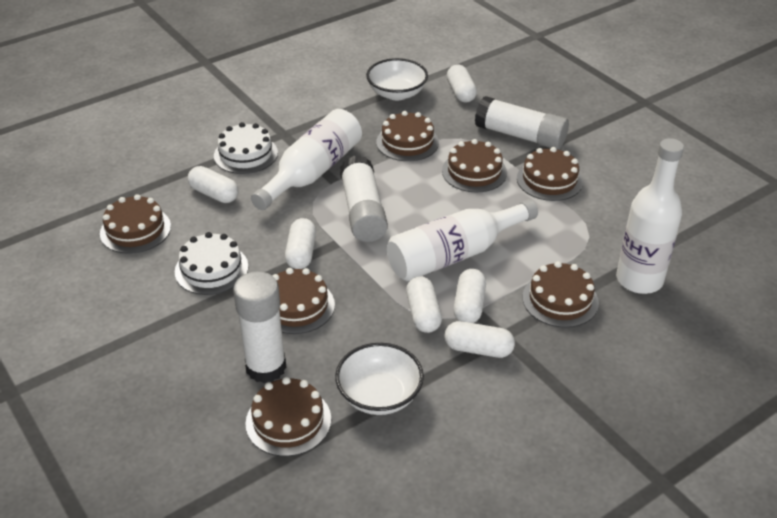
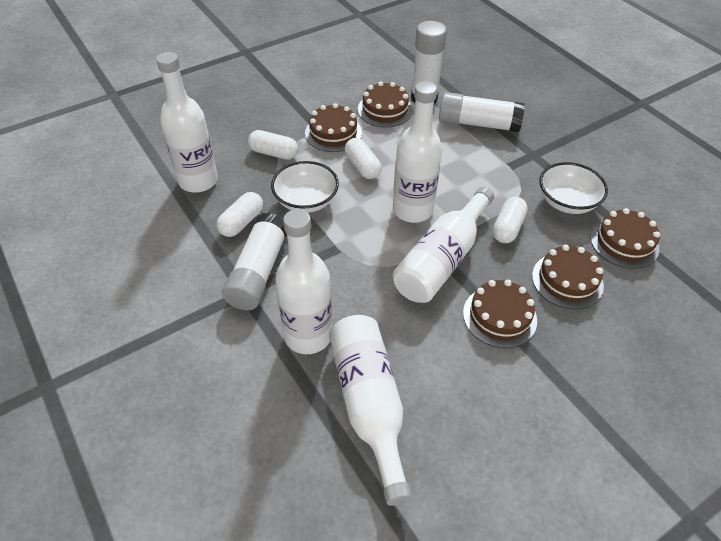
brown cake: [100,194,171,254] [245,377,331,456] [272,268,335,334] [376,111,439,161] [442,139,507,192] [517,147,583,201] [523,261,599,328] = 7 -> [305,103,362,152] [358,81,413,128] [463,280,537,348] [532,245,604,309] [590,208,660,269] = 5
white bottle: [251,109,362,210] [387,199,538,281] [616,138,684,294] = 3 -> [156,52,218,193] [275,209,332,354] [329,315,412,506] [393,81,442,223] [393,187,494,303] = 5
white cake: [175,232,248,295] [214,122,278,174] = 2 -> none = 0
white capsule: [188,166,239,203] [285,218,316,269] [406,277,442,333] [445,321,515,358] [447,64,477,103] [453,269,486,323] = 6 -> [216,192,263,237] [248,130,298,160] [345,138,382,179] [493,197,528,243] = 4

